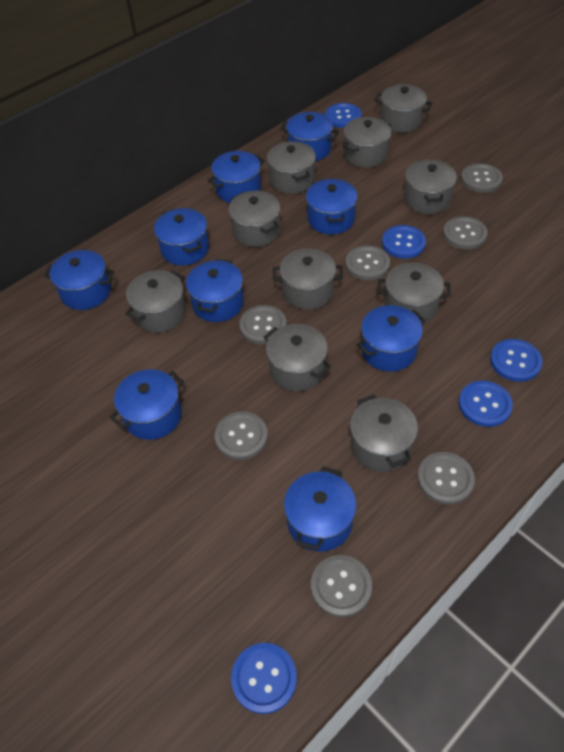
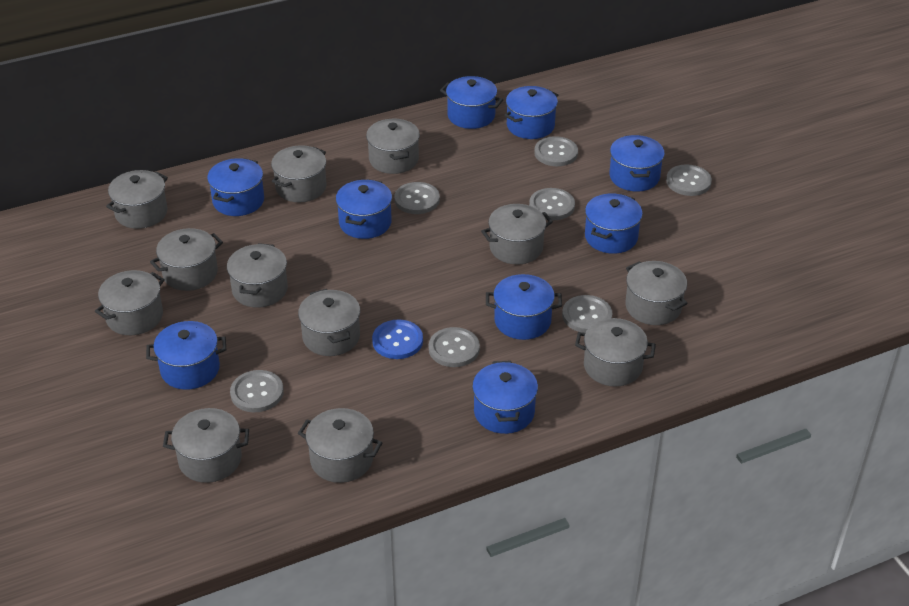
blue button: [231,643,297,714] [325,103,362,128] [382,225,426,259] [459,381,513,427] [490,339,542,382] = 5 -> [372,320,423,359] = 1
grey pot: [125,270,186,332] [228,191,281,247] [264,324,331,391] [267,141,316,194] [273,248,343,310] [342,117,391,168] [350,395,418,472] [374,84,432,133] [378,263,451,324] [404,160,457,214] = 10 -> [95,270,165,335] [106,170,168,229] [150,228,223,291] [163,408,249,483] [227,243,288,308] [271,145,327,202] [298,289,360,356] [298,408,382,483] [366,119,420,174] [481,204,553,264] [575,318,656,386] [625,261,688,325] = 12

